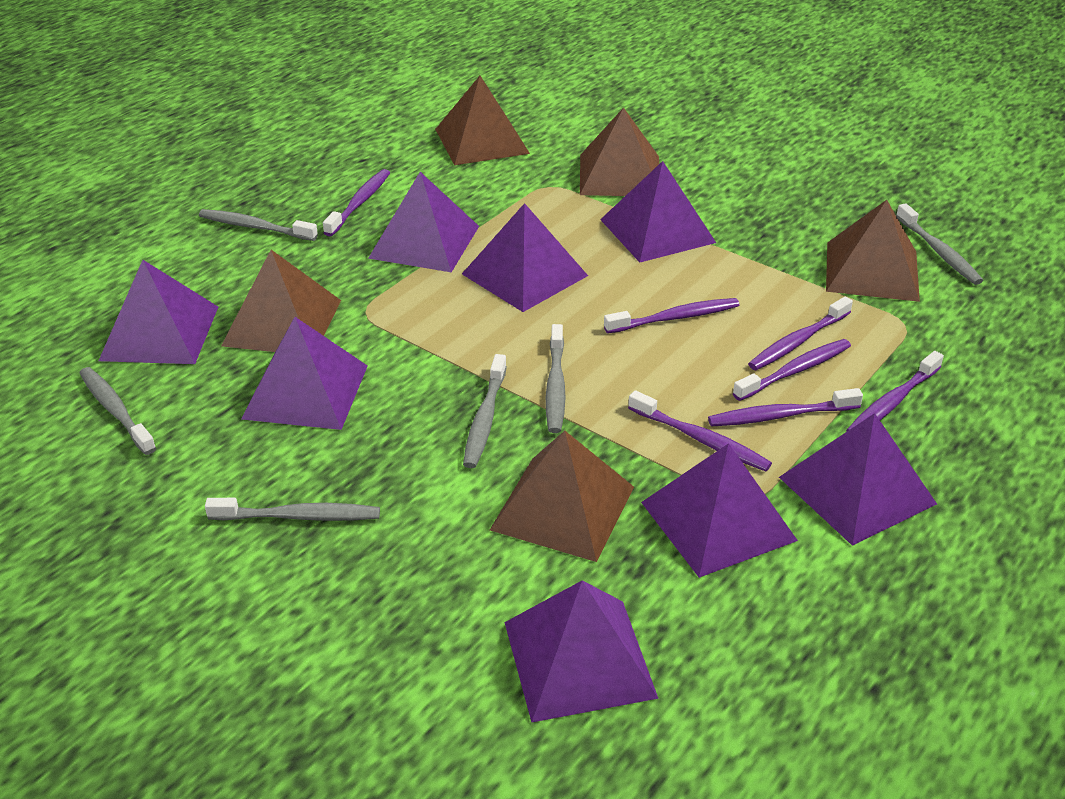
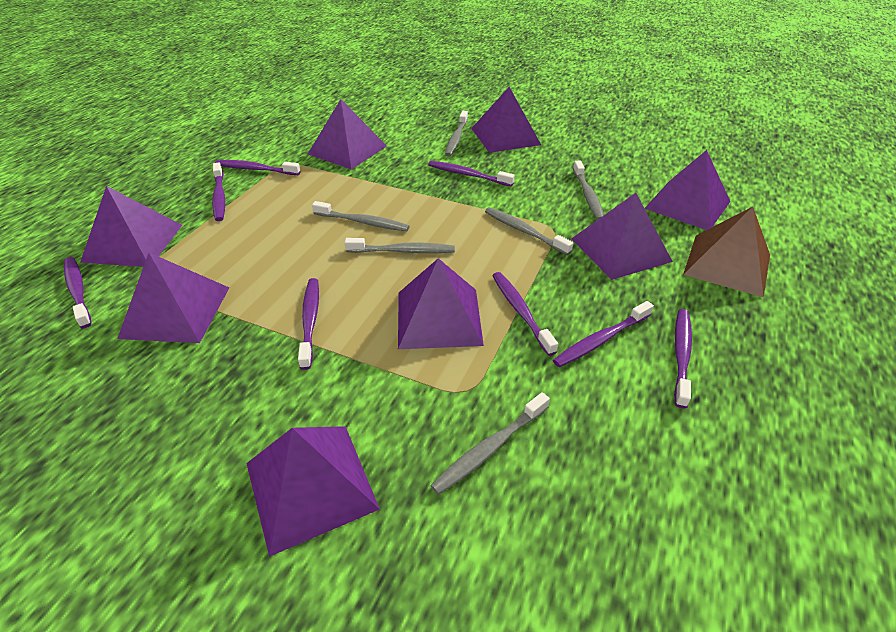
brown pyramid: [221,250,341,352] [435,76,530,165] [490,431,634,562] [580,108,659,196] [826,200,920,302] = 5 -> [683,207,770,297] = 1
purple toothbrush: [323,169,390,236] [604,298,739,333] [628,390,772,472] [708,388,863,427] [733,339,851,401] [748,297,853,370] [846,351,944,431] = 7 -> [64,257,91,328] [212,162,225,221] [215,160,301,175] [298,278,319,370] [428,161,515,187] [492,272,558,356] [553,301,654,367] [674,309,692,408] = 8

